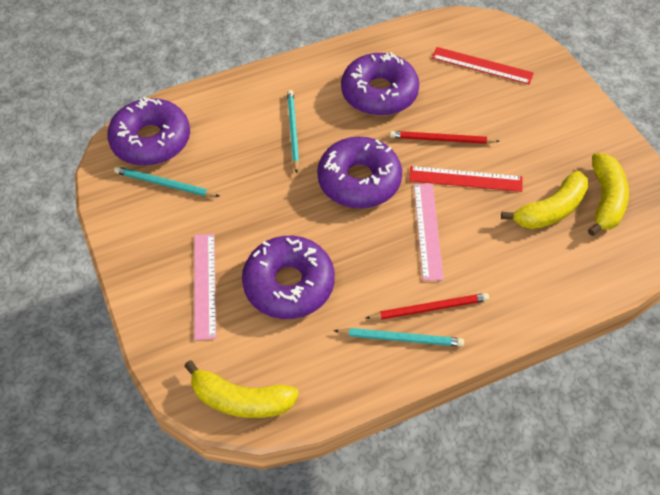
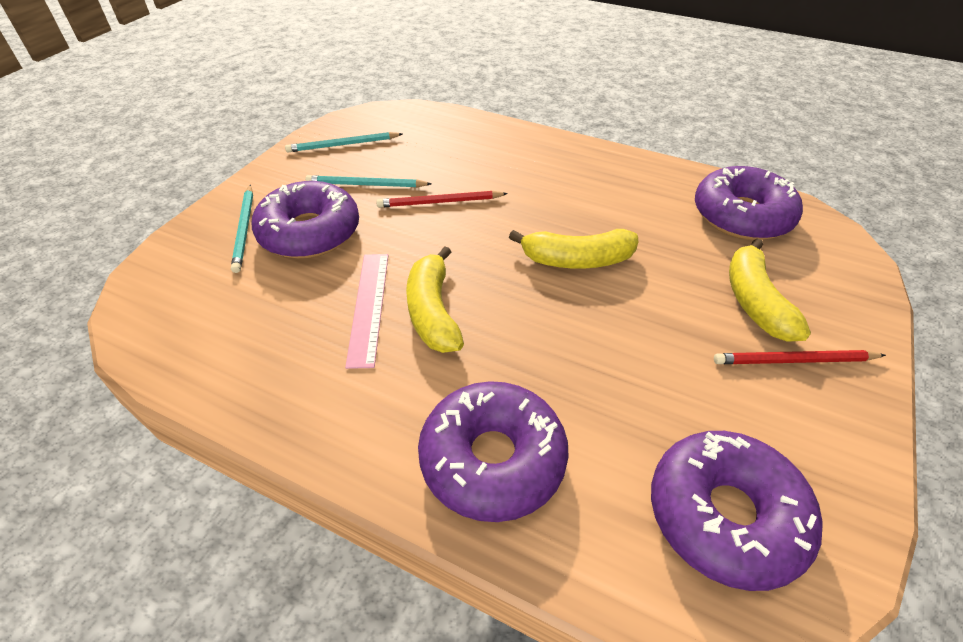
pink ruler: [194,234,216,340] [414,184,444,281] = 2 -> [345,254,388,369] = 1
red ruler: [409,166,523,192] [432,47,534,85] = 2 -> none = 0

